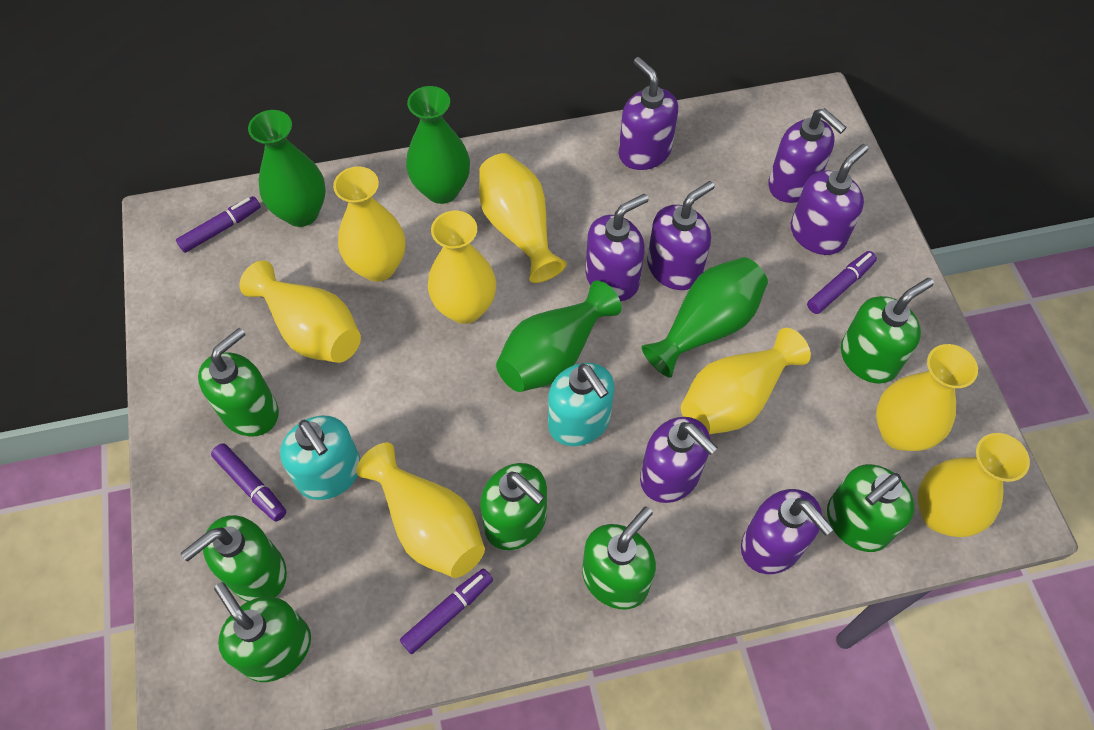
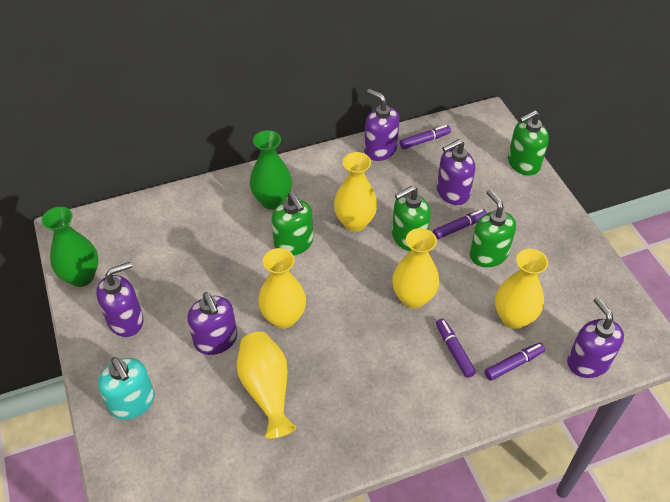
green soap dispenser: [181,515,287,602] [198,328,279,436] [214,582,311,682] [480,463,547,550] [582,507,656,609] [827,464,915,552] [841,278,934,384] = 7 -> [272,193,313,256] [392,186,431,251] [470,189,516,267] [508,110,549,175] = 4
green vase: [248,110,326,227] [406,86,470,204] [496,281,622,392] [641,257,768,378] = 4 -> [41,207,99,287] [250,130,292,210] = 2
purple soap dispenser: [586,194,649,301] [618,57,678,170] [640,417,718,503] [647,181,715,290] [741,489,834,574] [768,108,847,203] [791,144,868,255] = 7 -> [96,262,144,337] [187,292,237,355] [364,89,400,161] [437,139,475,205] [567,297,624,378] = 5
turquoise soap dispenser: [280,416,361,500] [548,363,614,446] = 2 -> [98,357,155,420] = 1
yellow vase: [240,260,361,363] [333,166,405,282] [356,443,485,578] [428,211,496,324] [479,153,567,283] [681,328,811,434] [876,344,978,451] [918,433,1030,537] = 8 -> [237,332,296,439] [258,248,306,329] [334,152,377,232] [392,228,439,309] [495,249,548,329] = 5

